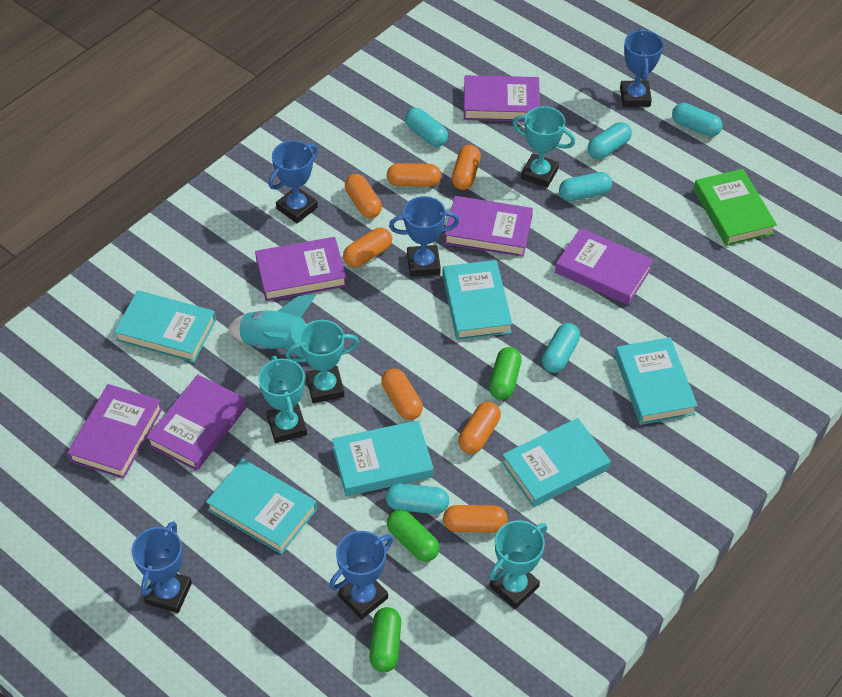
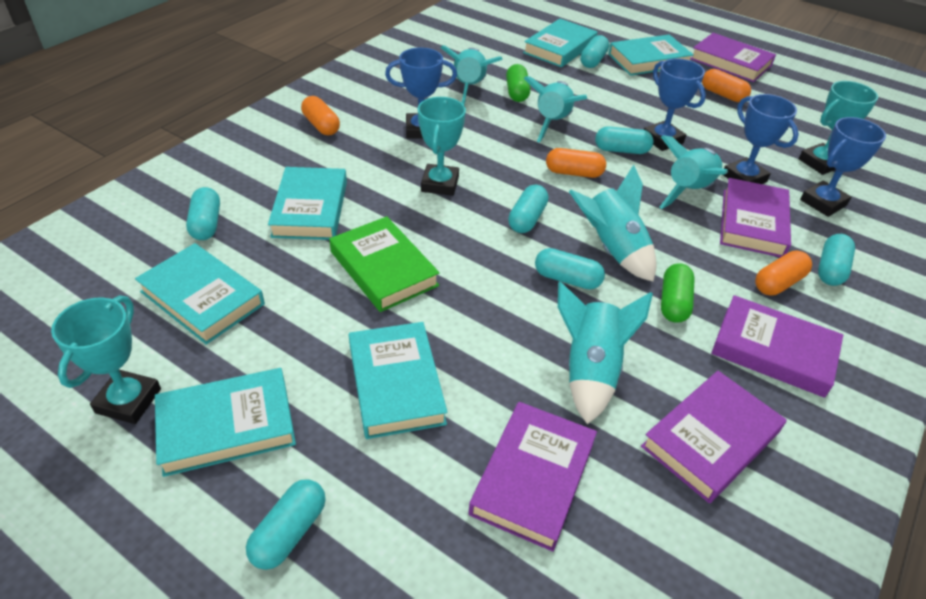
blue trophy: [131,521,192,613] [268,140,318,223] [329,531,393,619] [389,196,459,277] [620,29,663,107] = 5 -> [385,48,457,139] [644,58,706,151] [723,94,799,184] [800,117,886,217] = 4
green capsule: [369,607,401,672] [387,510,440,562] [489,347,521,400] = 3 -> [506,64,530,102] [661,263,695,323] = 2
orange capsule: [343,228,392,267] [345,174,382,218] [381,368,423,420] [387,163,441,187] [443,505,508,532] [452,145,481,190] [458,402,501,454] = 7 -> [301,96,340,135] [546,148,606,178] [702,69,751,102] [755,251,812,296] = 4
purple book: [67,384,162,479] [146,374,247,471] [255,237,347,301] [444,196,533,257] [464,75,540,122] [555,228,653,305] = 6 -> [468,402,597,552] [641,371,787,503] [690,33,776,82] [711,295,843,398] [720,178,791,257] = 5
turquoise capsule: [385,484,449,514] [405,108,448,147] [542,323,580,373] [559,172,612,201] [588,122,632,159] [672,103,723,137] = 6 -> [186,187,220,240] [246,479,326,570] [508,185,548,233] [535,248,605,289] [580,35,609,68] [595,126,654,154] [818,234,855,286] = 7
turquoise rocket: [228,294,316,358] = 1 -> [441,45,503,105] [523,76,587,143] [558,281,653,424] [569,165,657,282] [659,135,728,209] = 5
turquoise trophy: [258,355,307,443] [285,320,359,403] [489,520,547,609] [513,106,575,188] = 4 -> [51,295,161,424] [418,97,466,196] [799,81,878,175] = 3

